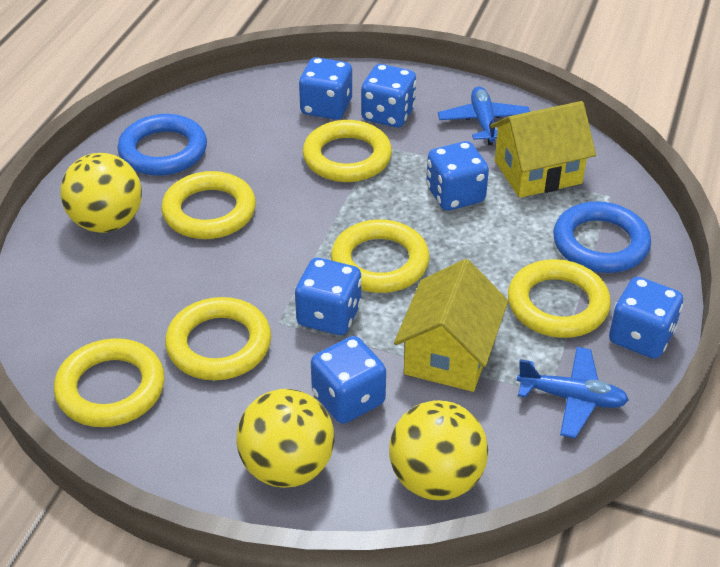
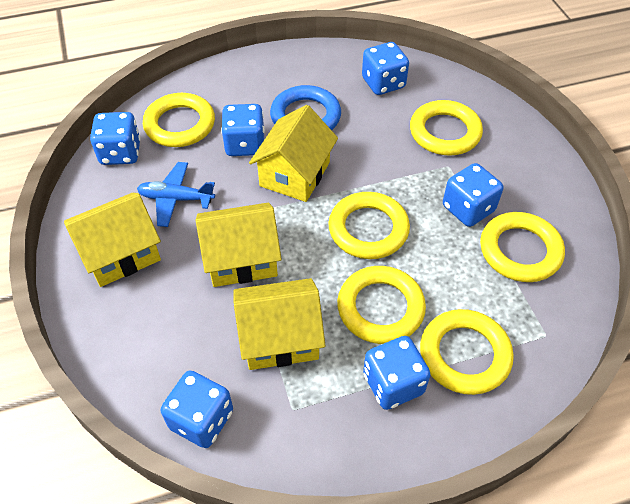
blue plane: [438,86,530,145] [517,347,629,438] = 2 -> [137,162,215,227] = 1
blue ring: [118,114,207,176] [553,201,651,273] = 2 -> [270,85,341,130] = 1
yellow ball: [60,153,142,233] [236,389,335,488] [389,400,488,500] = 3 -> none = 0
yellow house: [394,259,508,392] [490,101,596,198] = 2 -> [64,193,161,287] [196,203,282,287] [234,278,326,370] [249,105,338,202] = 4

